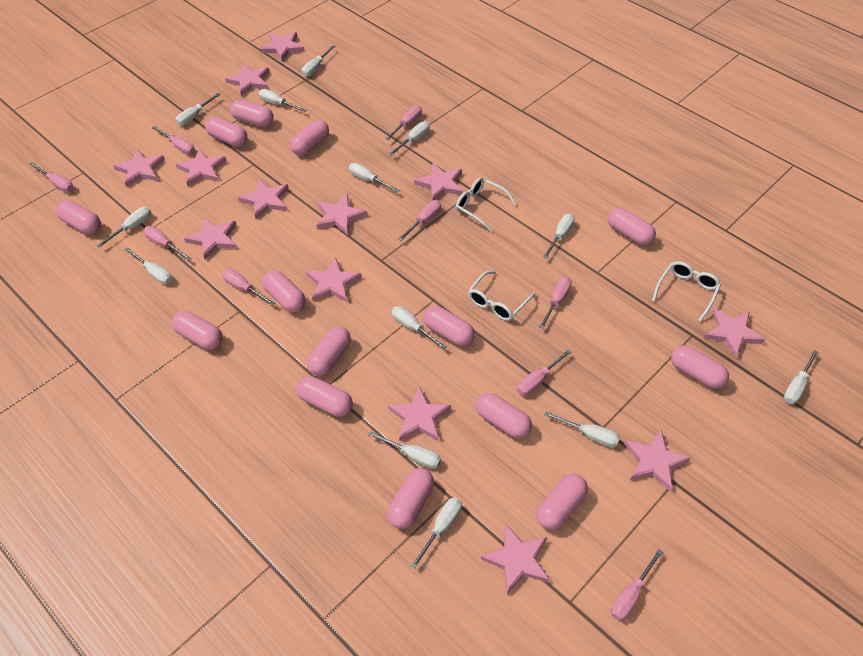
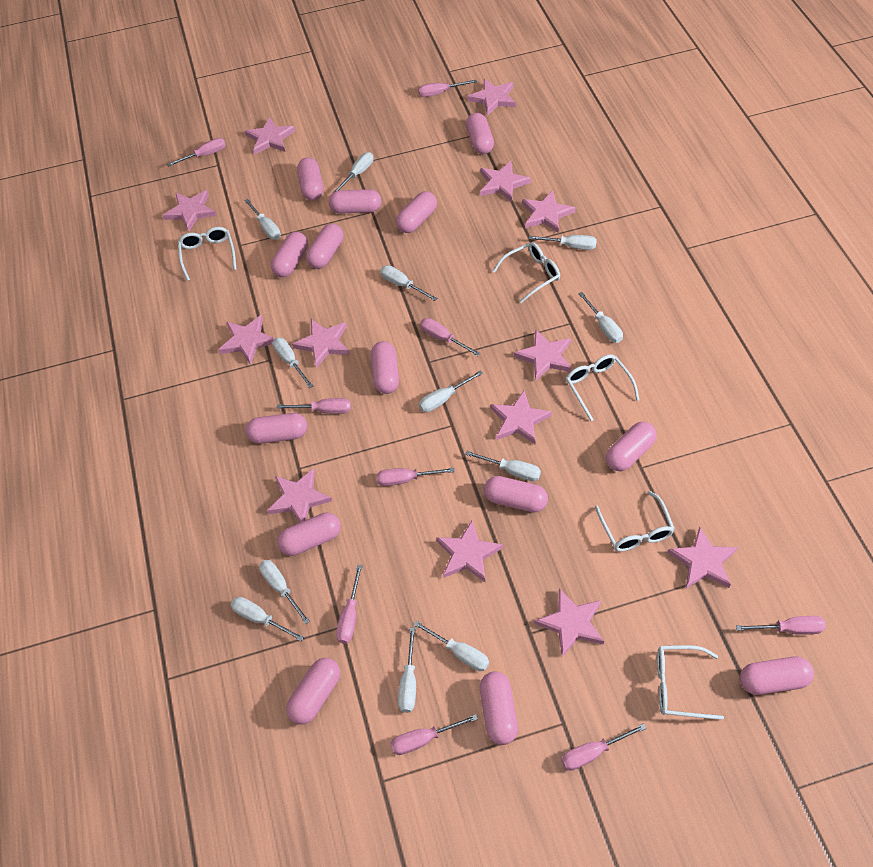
white glasses: [456,177,516,232] [468,271,536,321] [652,261,721,322] = 3 -> [178,227,236,281] [493,242,560,303] [566,354,639,421] [595,491,675,552] [657,645,724,720] = 5
white screwdriver: [97,207,151,248] [125,248,172,284] [176,93,221,125] [258,89,306,112] [302,45,335,77] [349,163,400,193] [368,431,441,469] [389,121,430,156] [392,306,446,350] [411,497,462,569] [543,214,575,259] [545,411,620,447] [784,350,818,404] = 13 -> [231,597,304,641] [244,199,281,240] [259,560,310,624] [273,337,313,388] [334,152,373,192] [380,265,437,301] [398,627,416,713] [413,621,489,671] [419,370,483,412] [465,451,541,481] [529,235,597,250] [578,292,623,343] = 12

